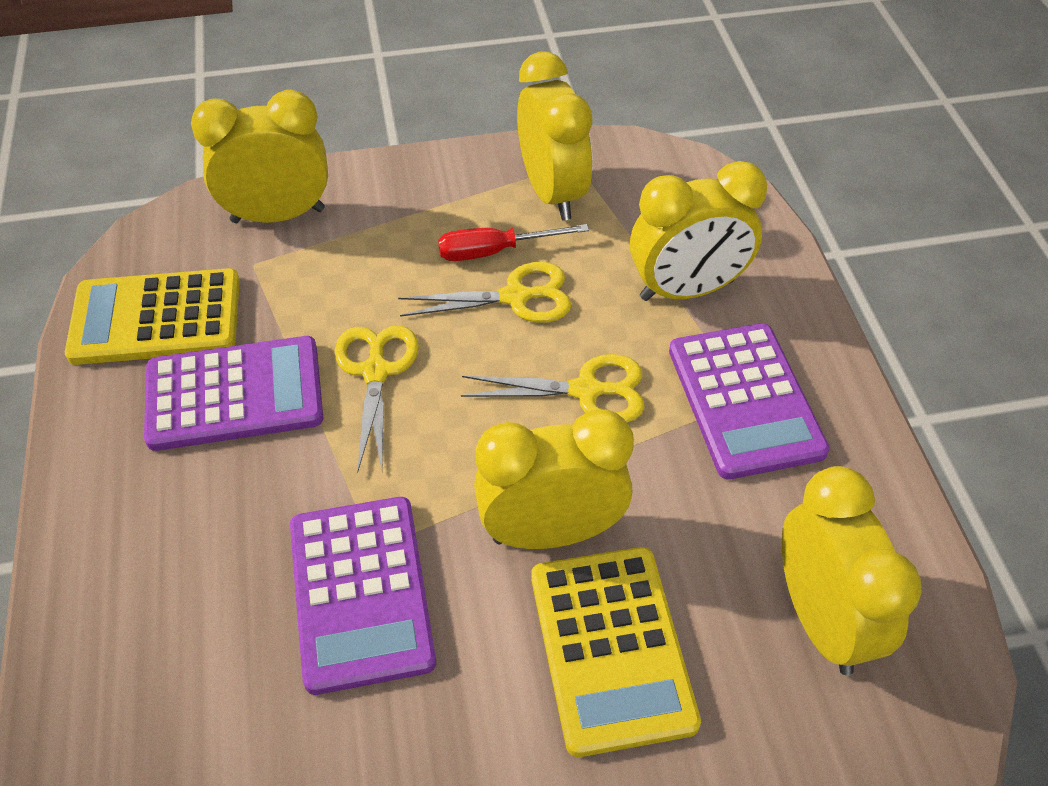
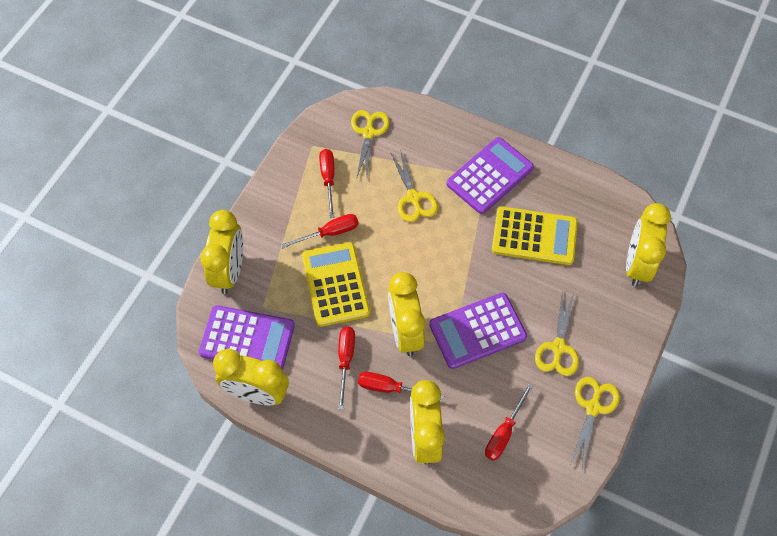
red screwdriver: [438,224,589,261] = 1 -> [281,214,359,248] [319,149,335,218] [338,326,355,410] [358,372,445,400] [485,383,533,461] = 5
yellow scissors: [334,325,419,472] [398,262,572,323] [461,354,644,422] = 3 -> [351,110,390,179] [390,149,438,222] [535,290,579,376] [570,377,620,469] = 4

